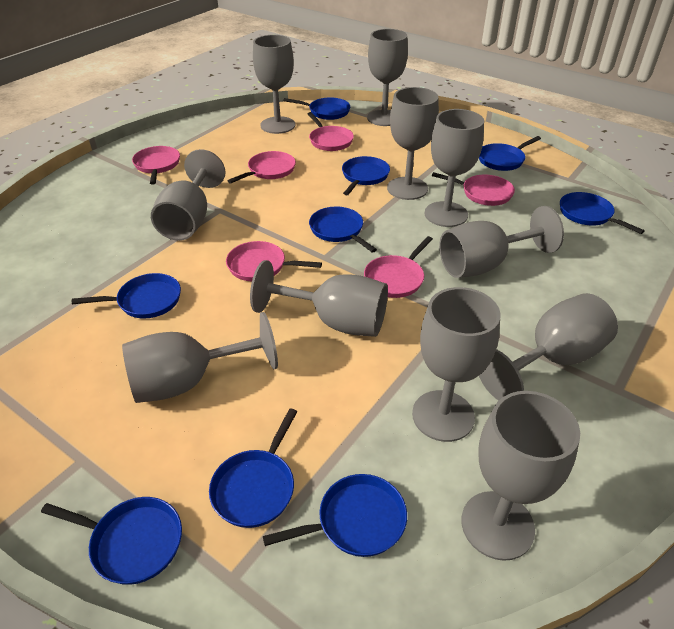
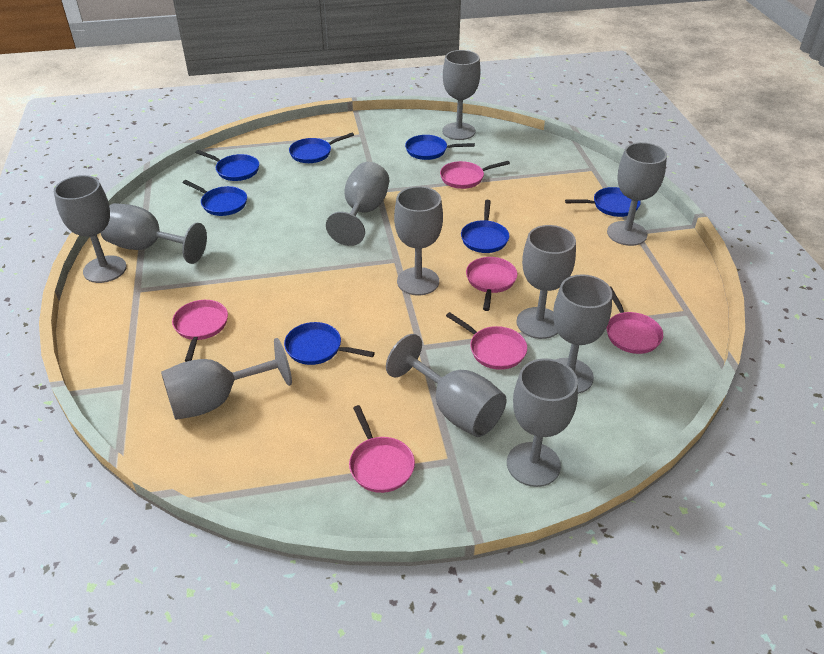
blue pan: [41,497,182,585] [72,273,181,318] [209,408,297,528] [263,474,407,557] [283,97,350,120] [309,207,377,253] [342,156,390,195] [479,136,541,171] [560,192,645,234] = 9 -> [183,180,247,216] [196,150,259,181] [284,322,375,365] [289,133,354,163] [405,135,475,160] [461,200,509,253] [565,187,641,217] = 7

